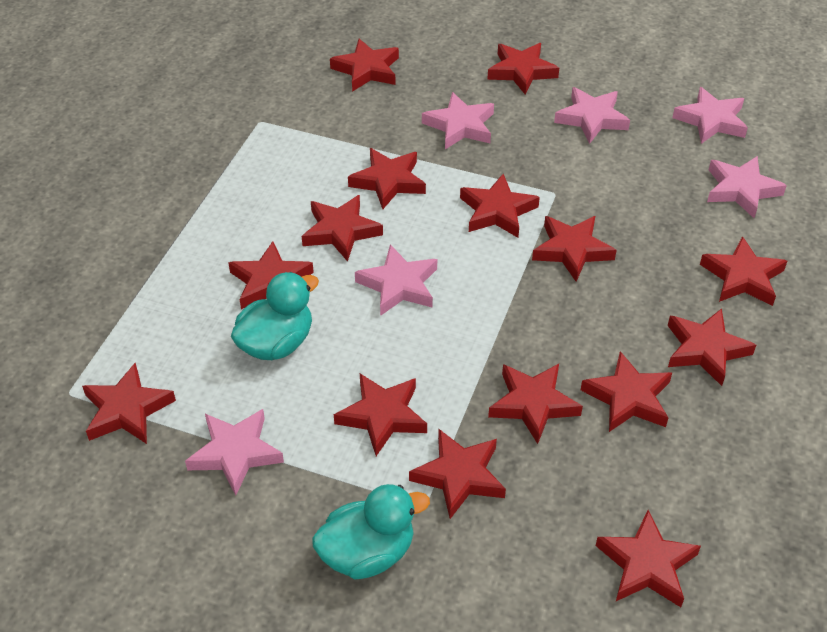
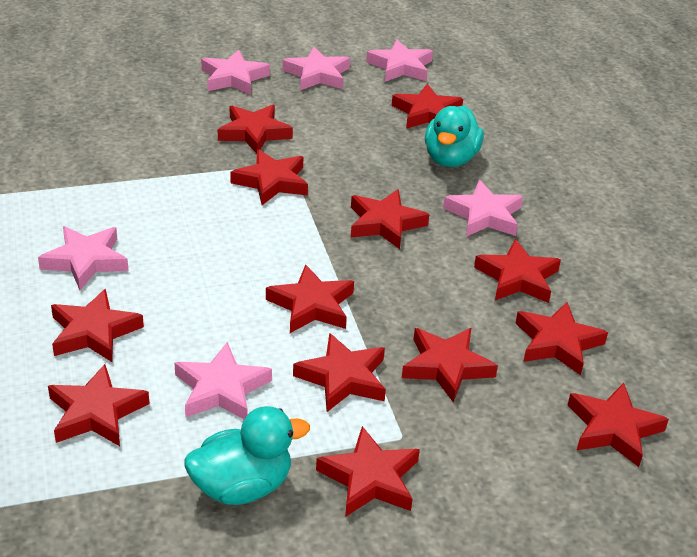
red star: [82,363,176,444] [228,241,314,309] [302,195,383,262] [330,39,399,92] [334,374,427,456] [348,148,426,209] [409,429,506,519] [460,174,540,238] [487,43,559,95] [488,364,583,444] [532,216,617,282] [581,351,672,432] [596,510,701,607] [668,308,756,386] [700,236,787,306] = 15 -> [48,364,149,446] [51,289,144,362] [218,105,293,154] [231,149,308,205] [266,264,354,333] [293,333,386,412] [316,426,420,517] [351,189,429,249] [392,84,463,129] [402,328,498,403] [474,239,561,303] [515,302,608,375] [567,383,669,467] = 13

